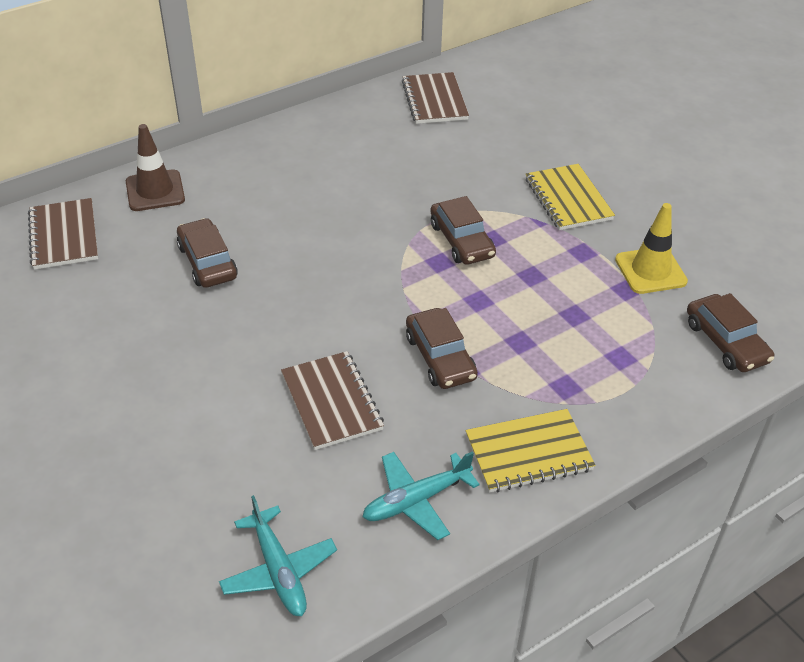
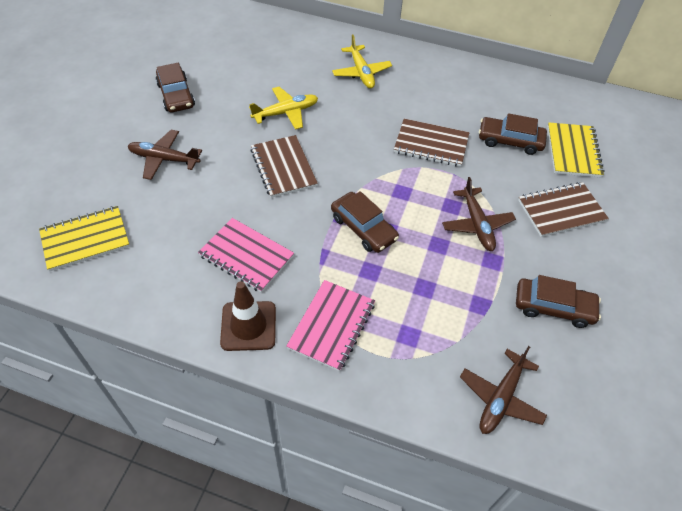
brown plane: none = 0 -> [128,130,202,180] [442,177,516,251] [460,346,547,434] = 3
pink notebook: none = 0 -> [198,218,294,293] [286,280,375,371] = 2
turquoise plane: [219,495,337,616] [363,451,480,540] = 2 -> none = 0
yellow plane: none = 0 -> [249,87,318,130] [332,34,392,89] = 2
yellow traffic cone: [615,203,688,294] = 1 -> none = 0

